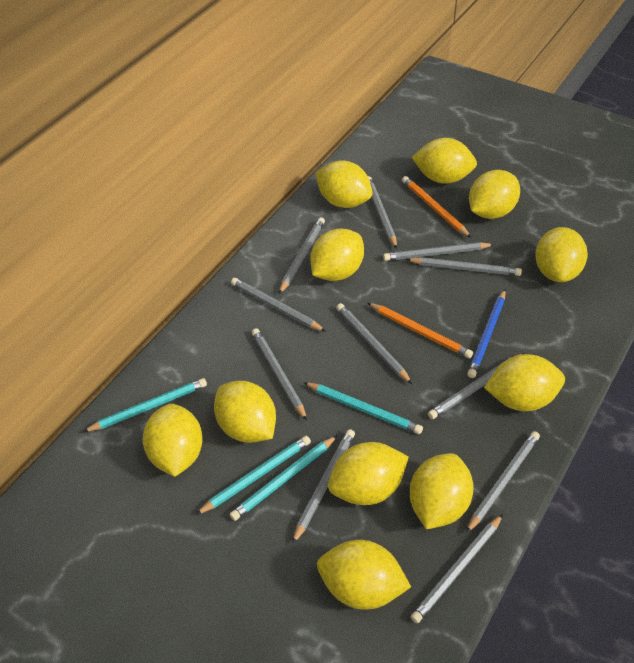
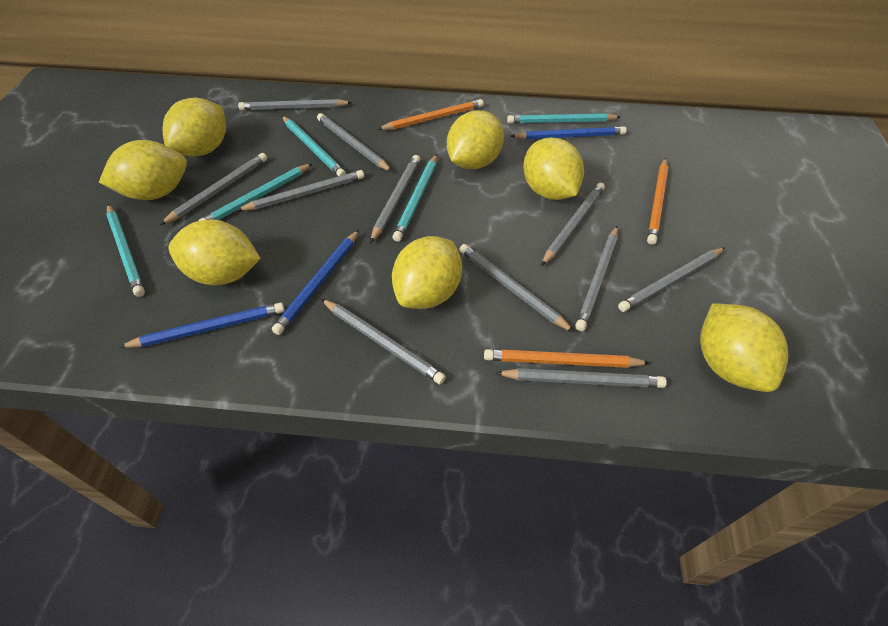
blue pencil: [467,289,506,378] = 1 -> [119,302,285,348] [272,230,359,335] [510,126,627,140] = 3
orange pencil: [368,303,473,358] [402,176,471,238] = 2 -> [377,99,484,130] [484,349,650,368] [647,158,668,245] = 3
turquoise pencil: [83,378,207,432] [196,436,311,515] [230,435,338,521] [304,382,423,434] = 4 -> [106,204,145,297] [198,163,313,221] [282,116,346,176] [393,154,437,242] [507,113,620,124] = 5
yellow lemon: [142,404,203,477] [214,381,276,443] [310,228,364,281] [315,161,372,208] [317,540,411,610] [328,442,409,505] [410,453,474,529] [412,138,477,184] [469,170,520,219] [484,354,565,411] [535,227,588,282] = 11 -> [99,140,187,200] [163,98,226,157] [168,220,261,286] [392,236,462,309] [447,110,504,169] [523,137,584,200] [700,303,788,392] = 7

